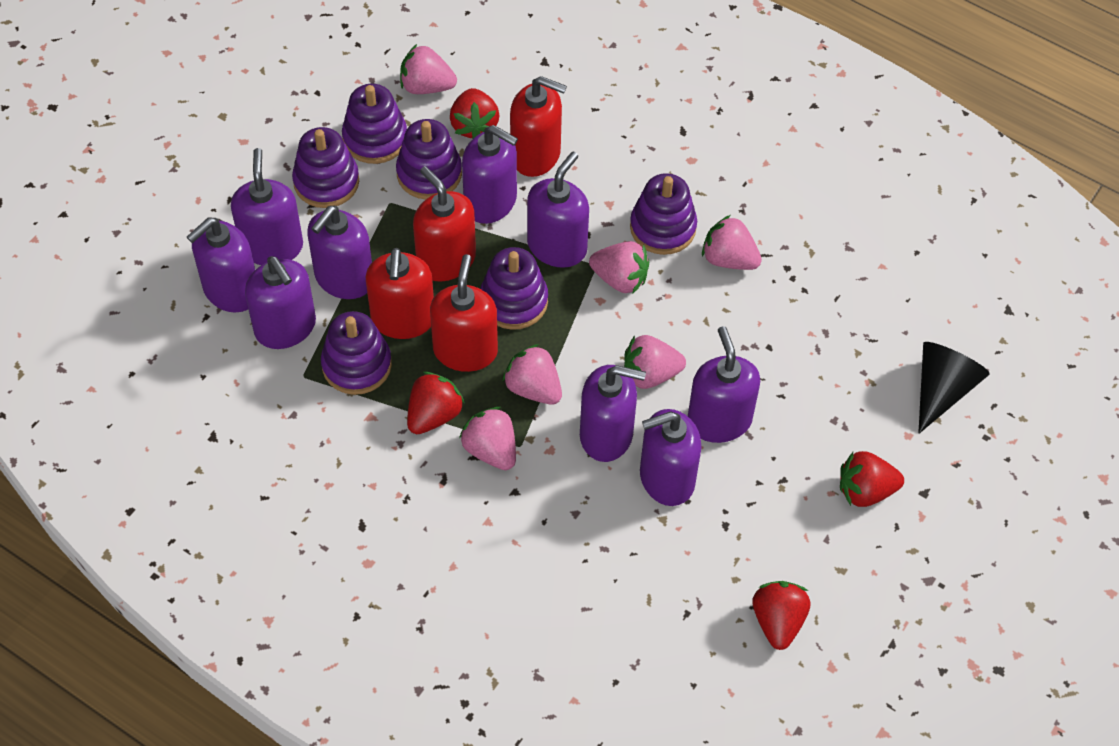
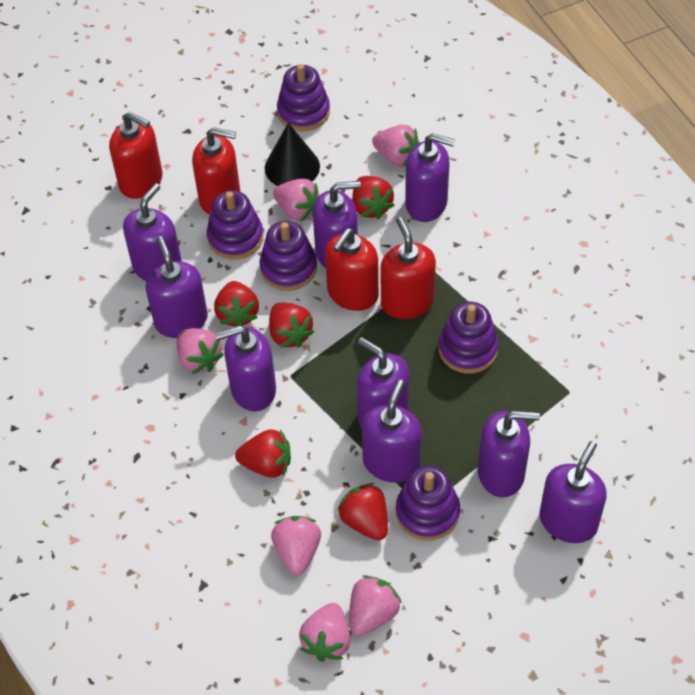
purple stacking toy: [292,127,359,208] [321,311,392,395] [342,84,407,164] [396,119,462,200] [480,247,548,330] [630,173,697,255] = 6 -> [207,190,264,259] [260,221,317,291] [277,64,330,131] [396,466,460,541] [439,301,499,373] = 5
red strawberry: [407,372,465,434] [450,88,500,139] [752,581,810,650] [840,451,904,507] = 4 -> [214,281,259,327] [235,429,291,478] [269,303,314,348] [337,483,388,541] [352,176,395,219] = 5

